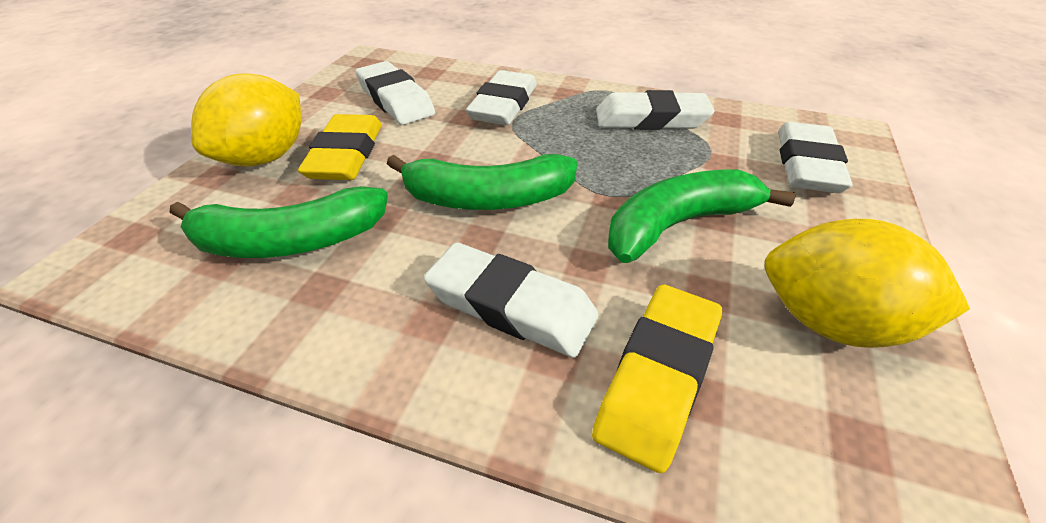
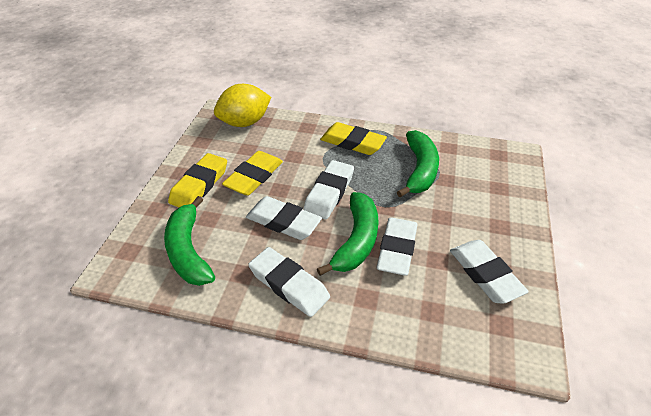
yellow eraser: [298,114,382,180] [592,285,722,473] = 2 -> [168,153,227,207] [222,151,283,196] [320,122,387,155] = 3
yellow lemon: [191,73,301,167] [764,219,970,348] = 2 -> [214,84,271,127] = 1

